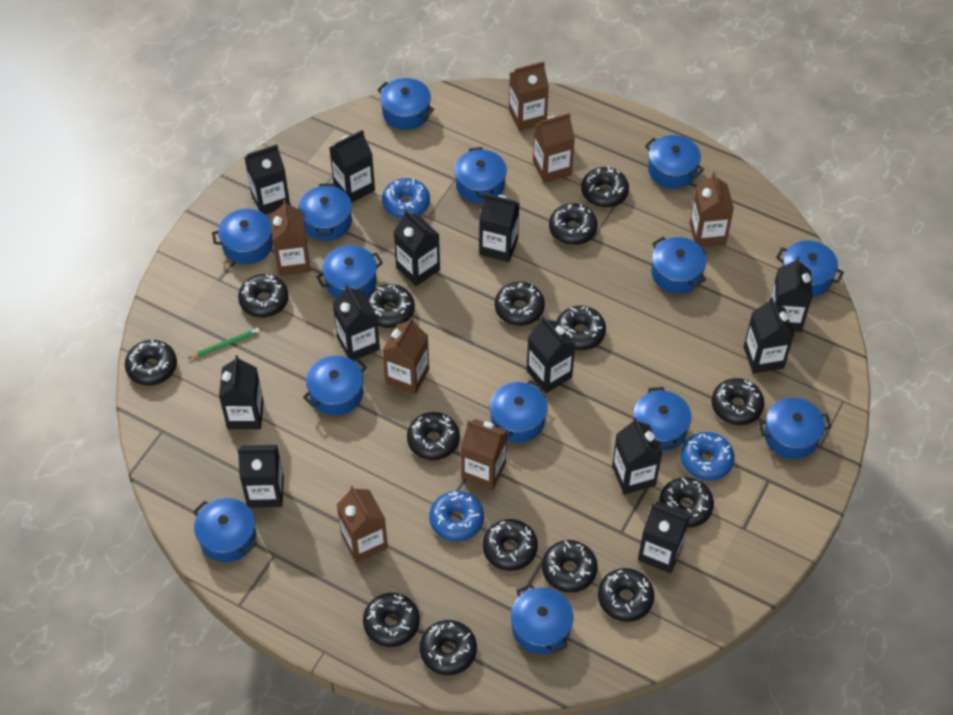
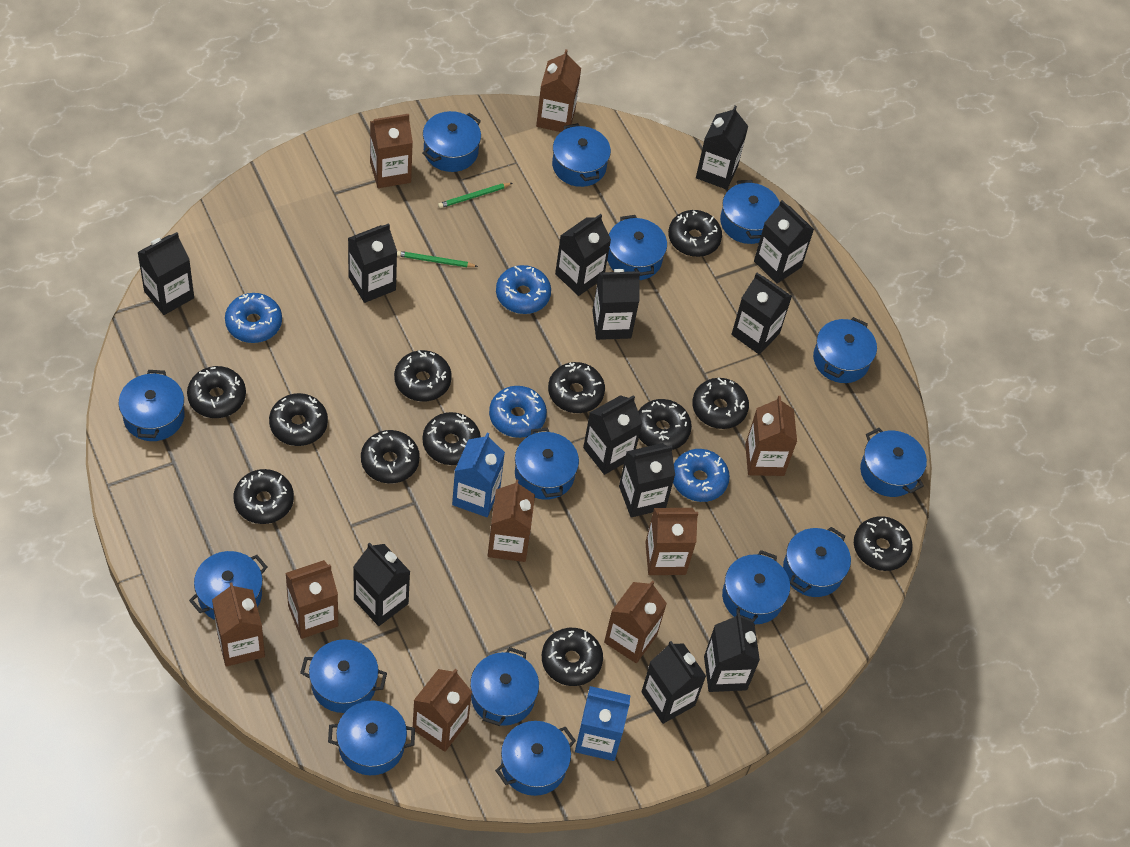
black donut: [125,340,177,386] [238,274,289,318] [363,593,420,647] [367,284,415,328] [407,412,460,460] [420,620,477,675] [483,519,538,571] [495,282,545,326] [542,540,598,593] [549,203,598,245] [556,306,606,350] [581,166,629,208] [598,568,654,622] [659,477,714,528] [712,378,764,425] = 15 -> [187,366,246,418] [233,469,294,524] [269,393,328,446] [361,430,420,484] [394,350,452,401] [422,412,481,465] [542,628,603,686] [548,362,605,413] [638,399,692,450] [668,210,722,257] [692,378,749,429] [854,516,913,571] = 12
blue carton: none = 0 -> [452,433,505,517] [575,686,631,761] = 2
blue donut: [382,178,430,219] [429,491,484,542] [681,432,734,481] = 3 -> [225,293,282,343] [489,386,547,438] [496,265,551,314] [673,449,730,502] = 4
blue pot: [193,498,257,562] [212,209,273,264] [298,183,352,241] [303,356,367,416] [316,245,383,299] [377,78,434,130] [454,147,507,204] [490,380,548,443] [511,584,573,654] [633,387,691,452] [645,135,704,189] [651,237,707,294] [758,398,831,459] [776,241,844,297] = 14 -> [119,370,185,441] [189,551,267,620] [300,639,387,713] [328,700,415,775] [422,111,481,172] [470,647,539,726] [495,721,576,796] [515,427,579,500] [552,123,611,187] [607,215,667,280] [720,180,780,244] [722,550,790,624] [783,527,851,597] [813,317,877,383] [860,428,927,497] = 15
brown carton: [270,200,311,276] [337,485,388,563] [383,317,429,394] [461,419,507,490] [509,61,549,131] [533,113,575,183] [690,172,734,247] = 7 -> [212,582,265,667] [285,560,338,639] [370,114,413,188] [413,669,472,752] [488,479,535,562] [536,49,581,132] [604,580,667,663] [645,508,698,575] [745,396,797,476] = 9
green pencil: [189,328,260,358] = 1 -> [397,251,478,267] [438,183,512,208] = 2

